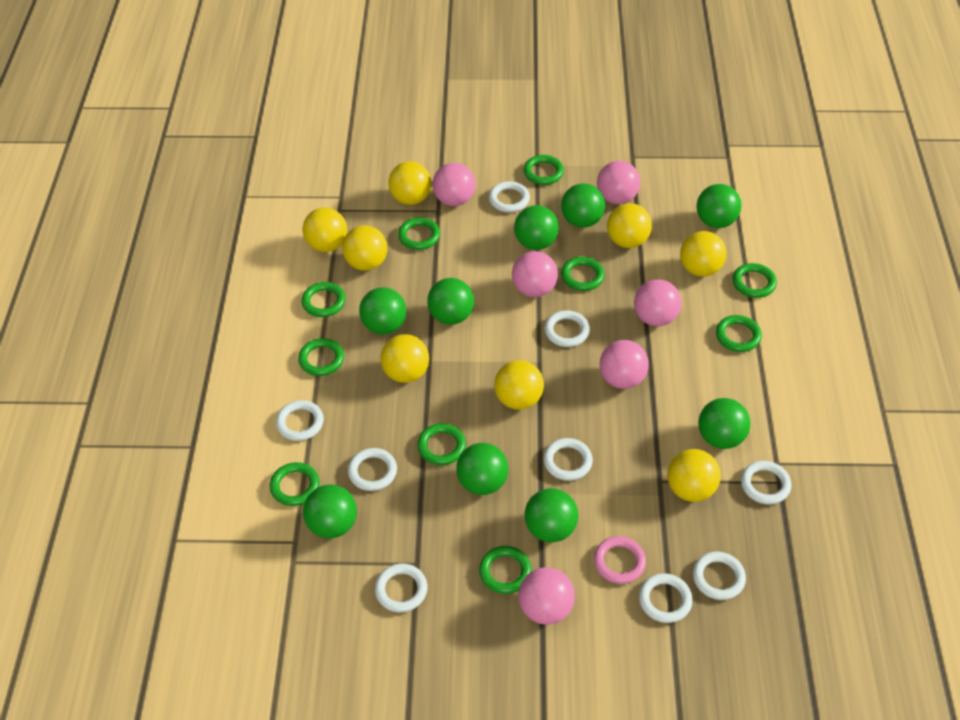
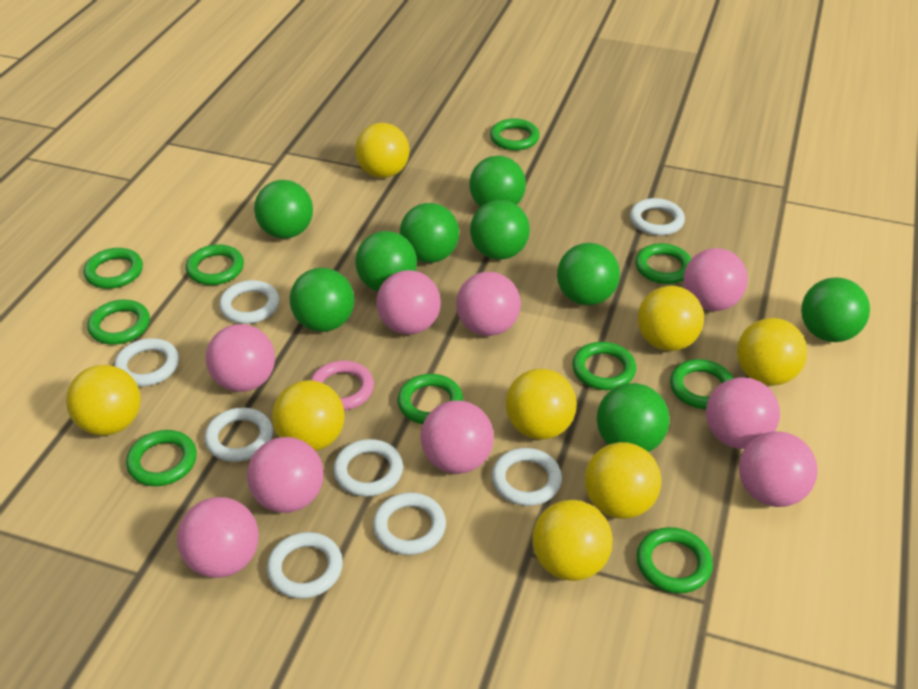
pink ball: [433,163,476,206] [512,251,558,297] [518,567,575,625] [597,161,640,204] [600,340,649,389] [634,279,682,327] = 6 -> [177,497,259,578] [206,324,275,392] [247,437,323,513] [376,270,441,334] [421,400,494,474] [456,272,521,336] [683,248,748,311] [706,377,780,449] [739,431,817,507] = 9
white ring: [276,400,324,441] [348,448,397,491] [375,564,428,612] [489,181,530,212] [543,438,593,481] [545,310,590,347] [639,573,693,623] [693,552,746,600] [741,461,791,505] = 9 -> [114,338,179,386] [204,407,273,462] [219,280,280,324] [267,532,343,599] [333,439,403,497] [373,492,446,555] [492,448,562,506] [630,198,685,236] = 8

